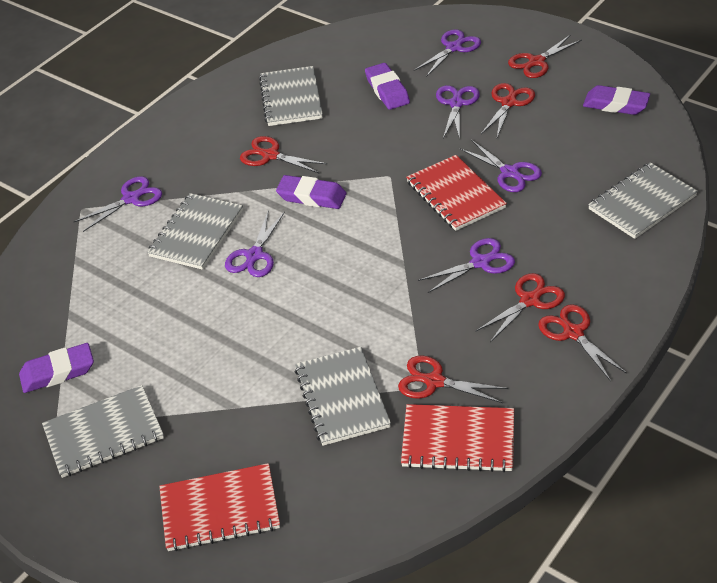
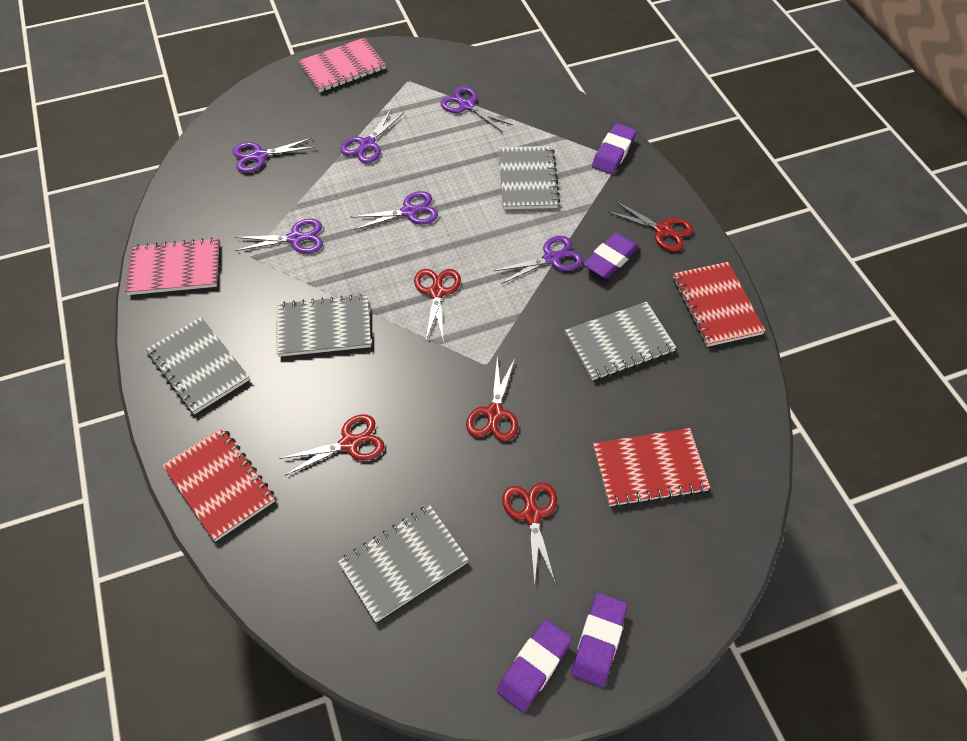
pink notebook: none = 0 -> [125,237,219,295] [299,38,386,92] = 2
red scissors: [240,136,327,173] [398,355,508,403] [476,273,565,342] [481,83,535,137] [508,34,582,78] [538,304,627,381] = 6 -> [279,414,384,476] [414,269,461,343] [466,357,518,441] [502,482,557,585] [607,200,693,252] = 5

